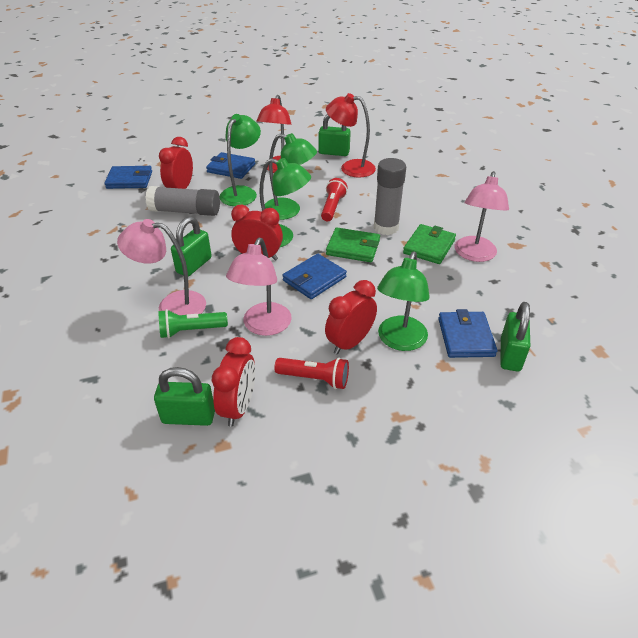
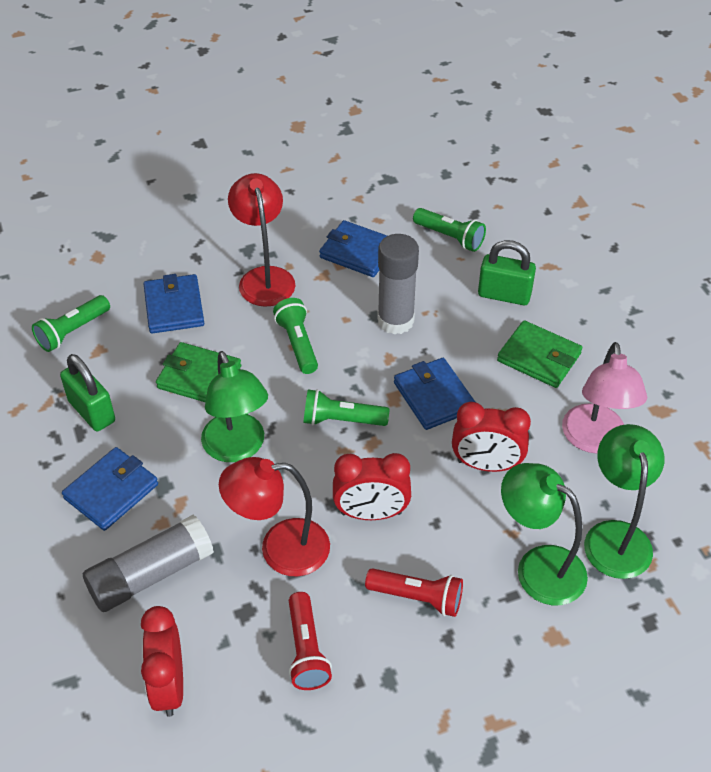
green flashlight: [159,309,228,338] = 1 -> [32,295,110,352] [273,298,318,374] [303,389,390,426] [413,208,486,252] = 4
green lamp: [220,114,261,206] [259,158,311,247] [265,133,317,220] [377,252,430,351] = 4 -> [201,351,268,462] [501,463,588,605] [584,424,665,579] = 3
green padlock: [154,367,215,426] [171,217,212,277] [319,114,351,156] [500,302,530,372] = 4 -> [60,354,115,431] [478,240,536,305] = 2
pink lamp: [117,219,206,315] [226,238,292,336] [455,171,509,262] = 3 -> [562,342,647,454] = 1
red clock: [159,137,193,189] [212,337,255,427] [231,205,283,260] [325,280,377,354] = 4 -> [141,606,183,717] [333,453,411,520] [452,402,531,472] = 3

